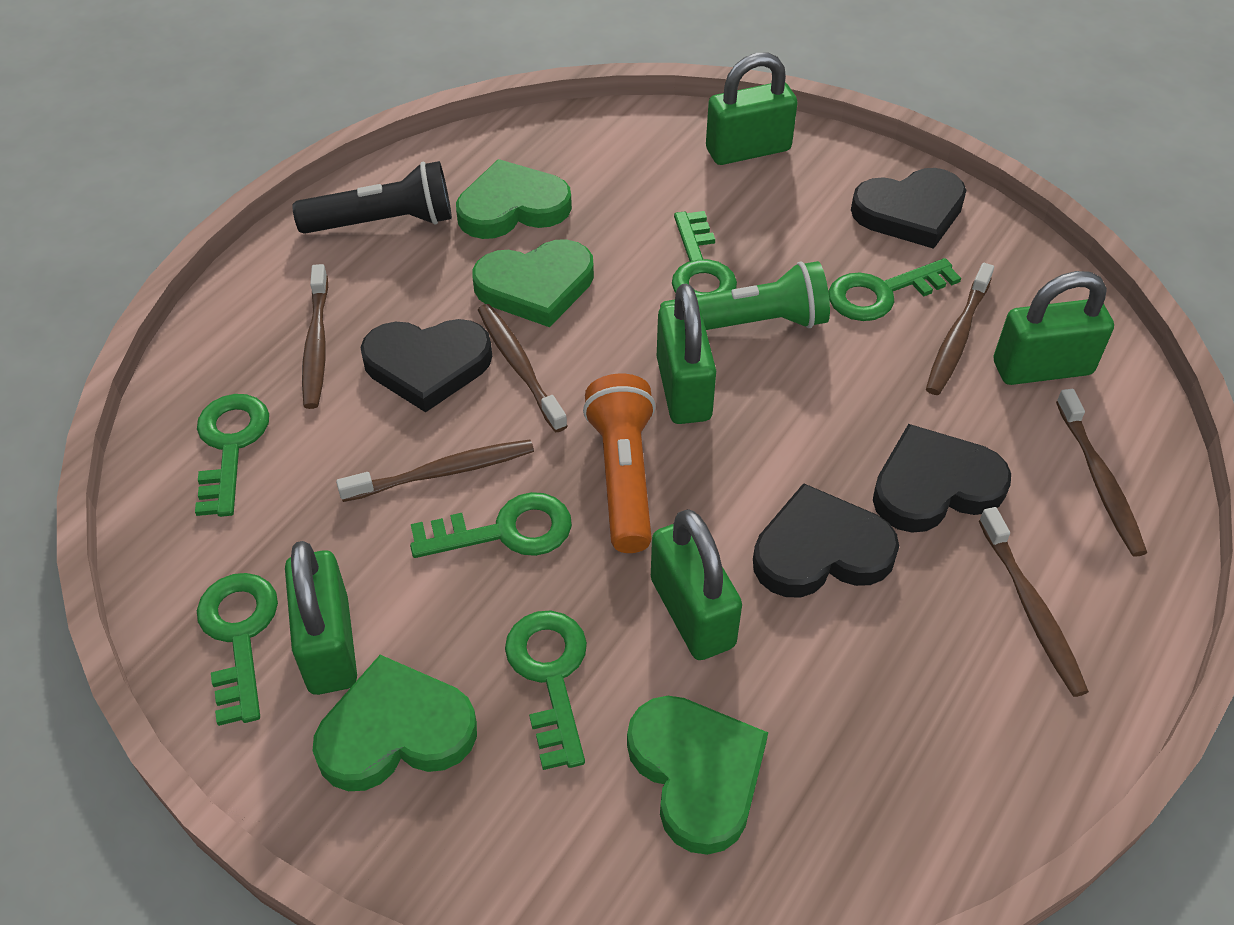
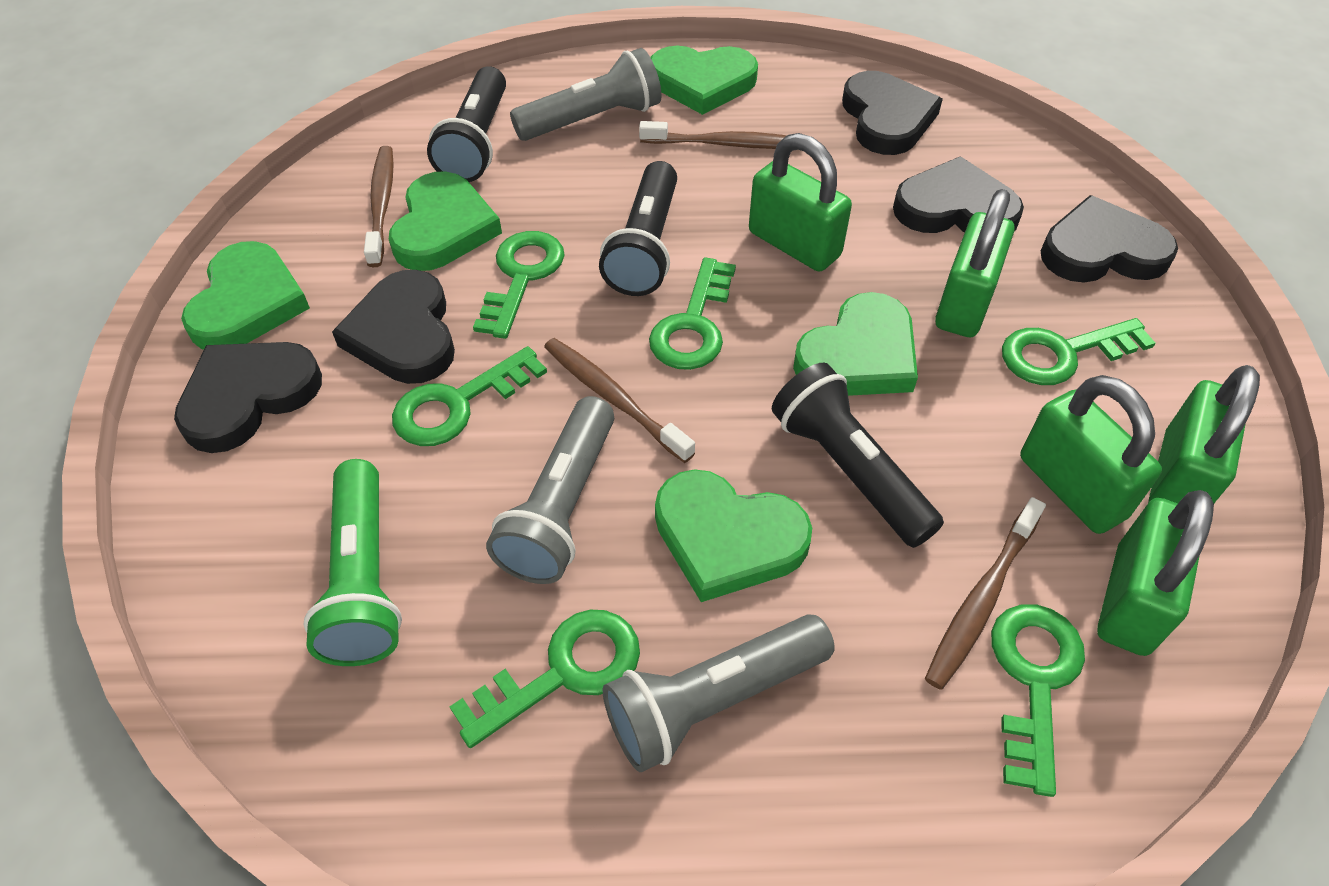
black flashlight: [292,161,452,234] = 1 -> [427,66,506,182] [599,161,677,296] [772,363,944,548] = 3
black heart: [360,319,492,412] [753,483,899,597] [851,168,966,249] [873,424,1011,533] = 4 -> [174,342,322,453] [332,270,455,384] [842,71,943,155] [893,156,1024,233] [1041,195,1178,283] = 5
brown toothbrush: [302,264,328,409] [336,440,534,502] [478,304,568,432] [926,263,994,395] [979,507,1089,697] [1056,389,1147,557] = 6 -> [364,146,394,267] [544,338,695,463] [639,121,787,149] [925,497,1046,690] = 4
green heart: [313,655,477,791] [456,159,572,239] [472,239,594,327] [627,696,768,855] = 4 -> [181,241,310,350] [389,171,502,271] [650,46,758,115] [655,469,812,602] [793,292,918,396] = 5
grey flashlight: none = 0 -> [486,396,614,584] [510,48,661,141] [603,614,835,772] = 3
orange flashlight: [583,374,656,553] = 1 -> none = 0

